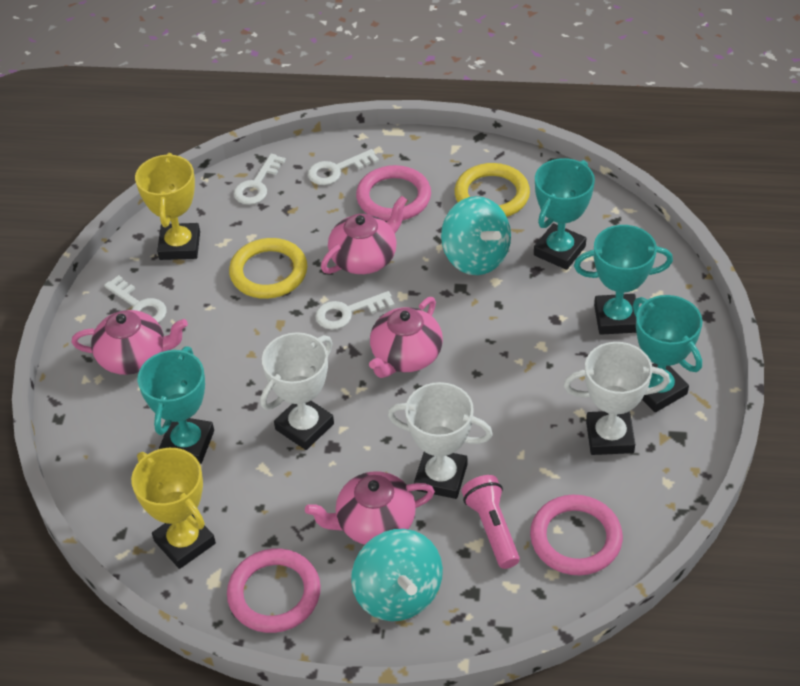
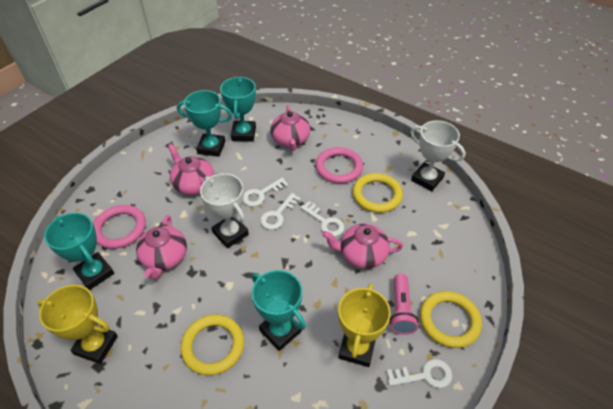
pink ring: [227,549,321,633] [356,165,431,221] [530,495,623,575] = 3 -> [93,205,146,249] [316,147,363,183] = 2
turquoise spinning top: [351,529,443,621] [441,196,511,275] = 2 -> none = 0
white trophy: [260,332,334,450] [388,382,493,499] [564,342,670,455] = 3 -> [200,173,249,248] [410,120,466,191] = 2
yellow ring: [229,238,307,299] [455,163,530,217] = 2 -> [181,314,244,375] [353,173,403,213] [420,291,482,348] = 3

